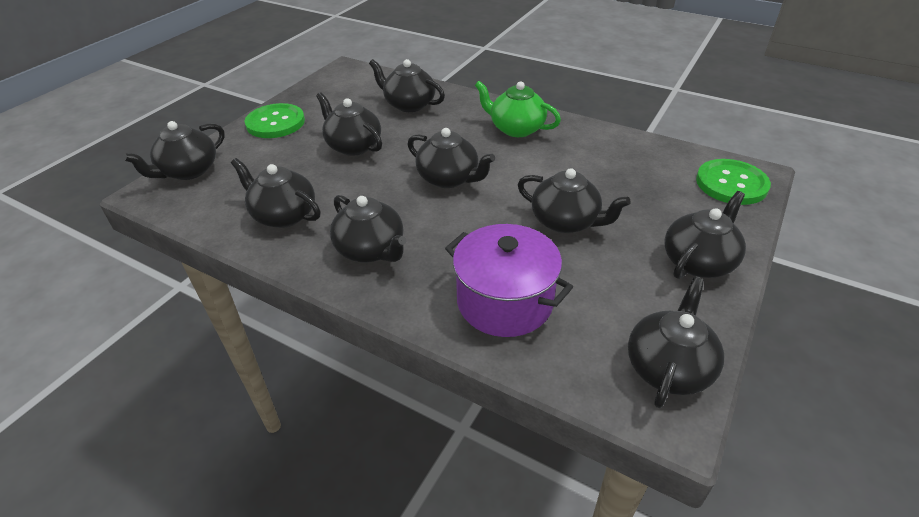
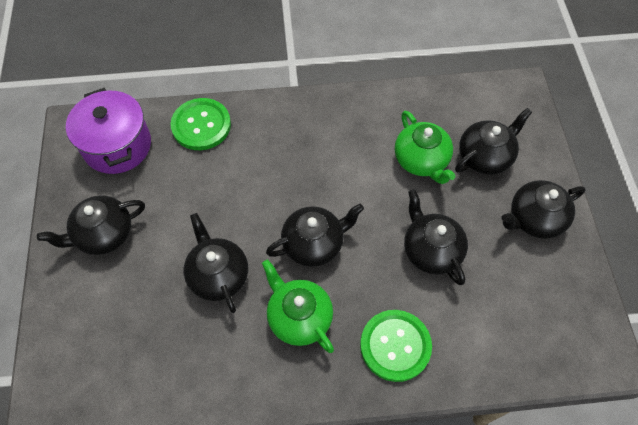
black teapot: [123,121,225,180] [231,158,321,228] [316,92,382,156] [330,195,406,262] [369,59,445,112] [407,128,495,188] [518,168,631,233] [628,277,724,408] [664,191,746,279] = 9 -> [37,195,145,255] [184,213,248,313] [266,204,364,267] [404,189,468,285] [455,108,532,175] [501,180,585,239] = 6
green teapot: [475,81,561,137] = 1 -> [262,259,334,353] [395,111,456,184] = 2

